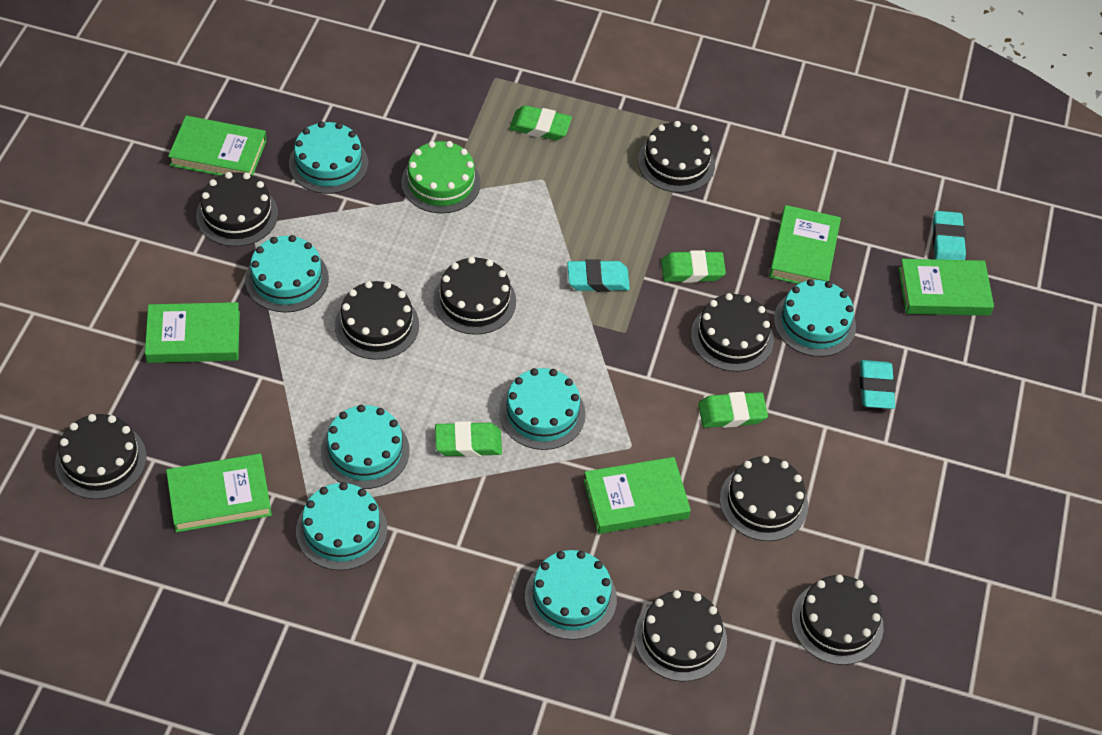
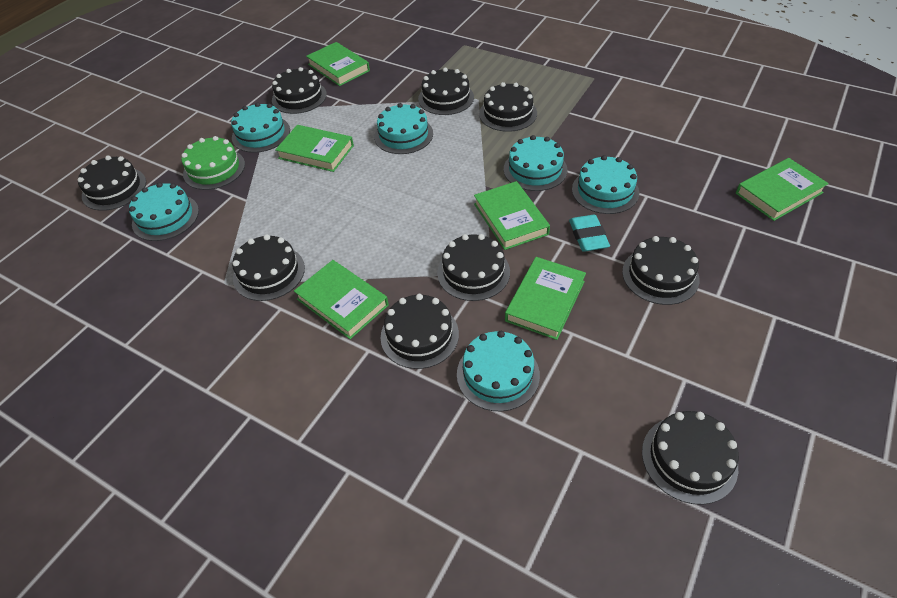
green eraser: [435,421,502,457] [509,106,572,140] [661,250,726,283] [698,392,768,428] = 4 -> none = 0
turquoise cake: [245,235,329,313] [289,121,368,194] [296,482,387,570] [321,405,410,489] [499,368,586,450] [525,550,617,640] [774,279,856,357] = 7 -> [129,182,199,241] [231,102,290,153] [374,103,433,154] [457,331,540,411] [504,135,567,191] [572,155,639,214] = 6
turquoise eraser: [567,259,630,292] [859,360,896,409] [932,211,966,260] = 3 -> [569,215,610,252] = 1

